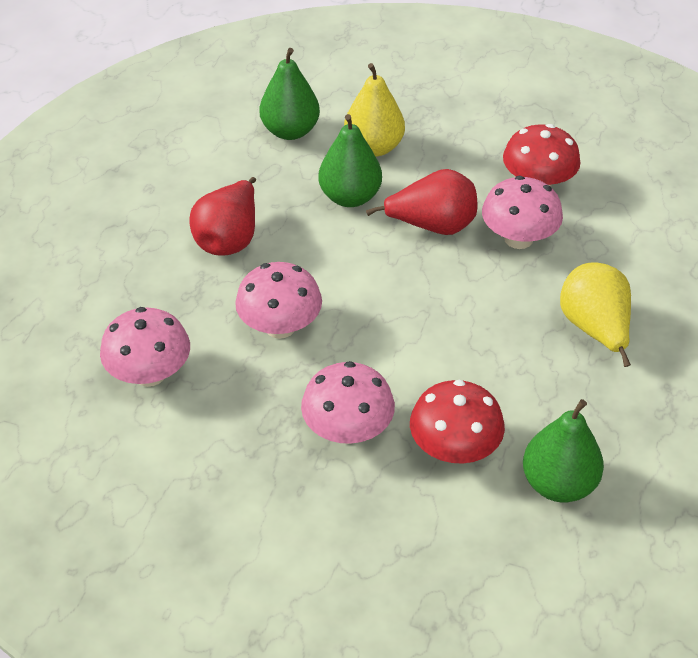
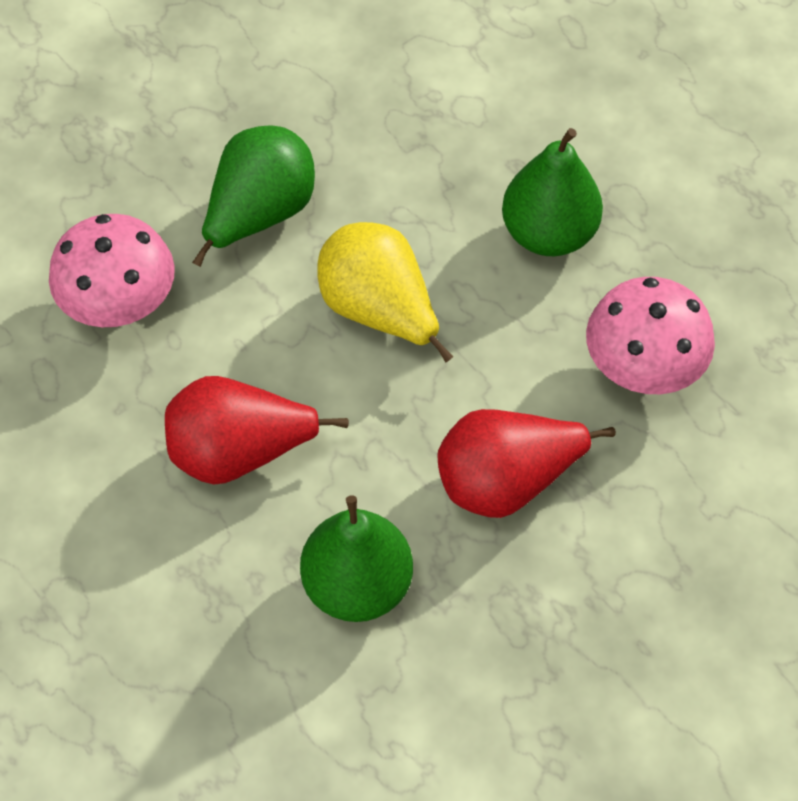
pink mushroom: [100,307,190,387] [235,262,322,339] [301,361,395,444] [482,176,563,249] = 4 -> [49,214,175,327] [586,277,715,394] = 2
red mushroom: [410,380,505,463] [503,124,581,188] = 2 -> none = 0
yellow pear: [344,63,405,157] [560,262,631,367] = 2 -> [317,222,454,362] = 1

